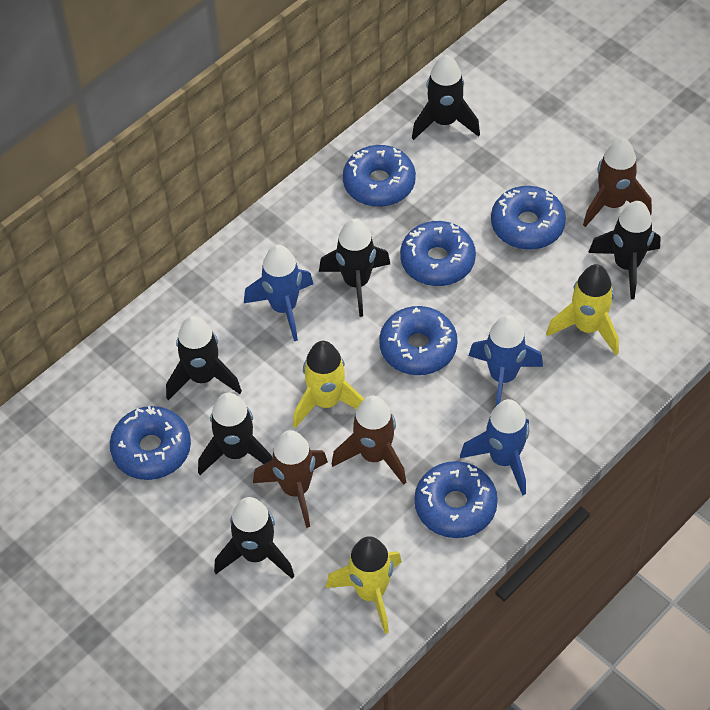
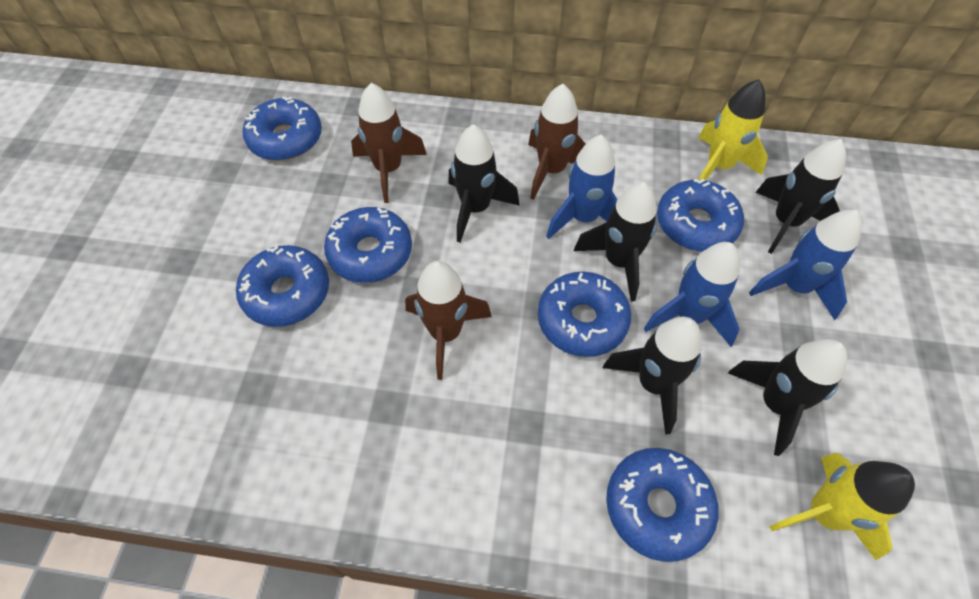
black rocket: [166,316,242,400] [198,393,272,475] [214,497,294,579] [319,219,390,317] [412,55,480,140] [588,201,661,299] = 6 -> [448,124,520,243] [574,182,657,302] [603,317,702,435] [728,339,847,456] [755,139,846,254] = 5
yellow rocket: [293,341,364,428] [326,536,402,634] [546,264,619,355] = 3 -> [698,79,768,181] [769,453,915,560] = 2

